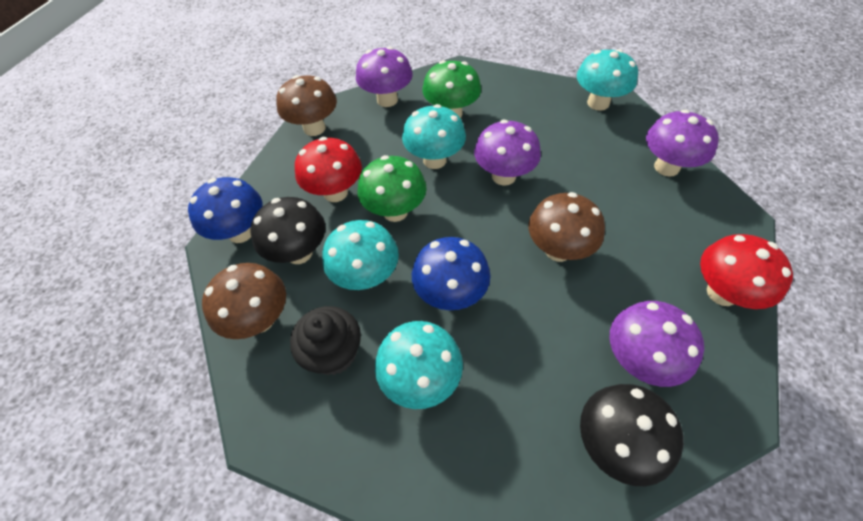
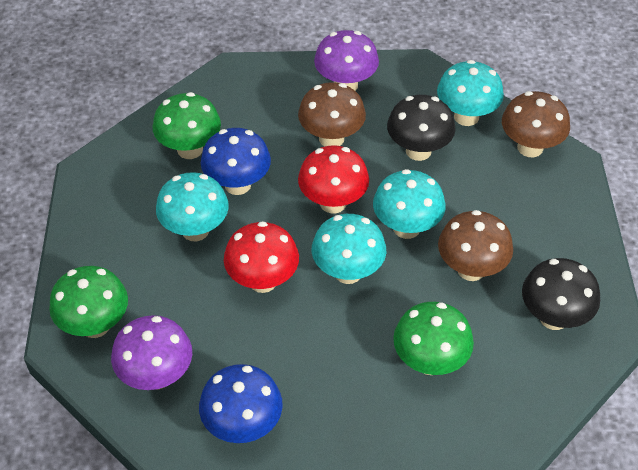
black cupcake: [290,306,361,375] = 1 -> none = 0
green mushroom: [357,155,427,222] [422,60,481,118] = 2 -> [49,266,128,338] [153,92,221,159] [393,302,474,375] = 3
purple mushroom: [356,46,412,107] [474,120,541,186] [609,301,704,387] [646,110,719,177] = 4 -> [111,315,192,390] [314,30,379,91] = 2

